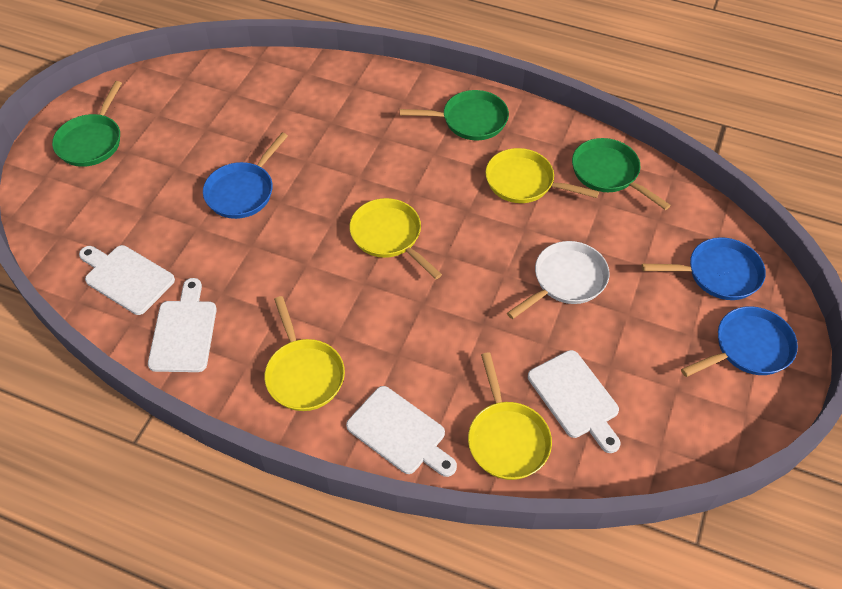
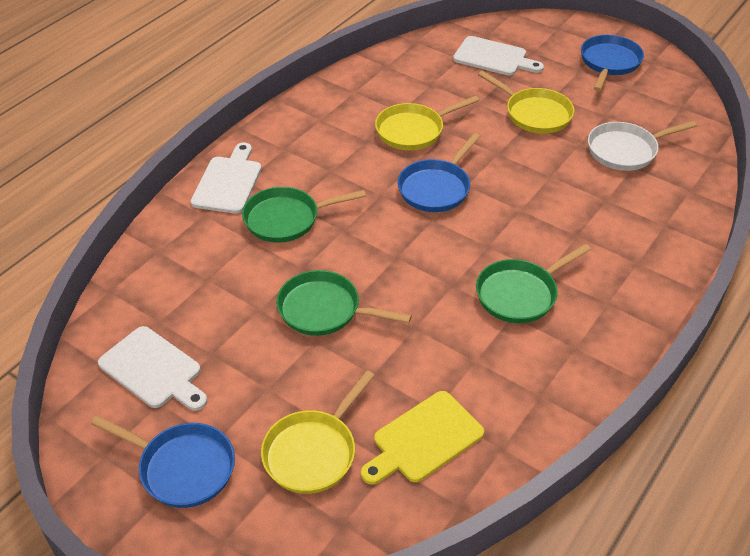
white cutting board: [79,245,175,315] [148,278,217,372] [346,386,457,477] [528,350,621,453] = 4 -> [98,326,207,411] [191,143,262,214] [453,36,544,76] = 3
yellow cutting board: none = 0 -> [361,391,484,485] = 1
yellow pan: [265,296,345,411] [349,198,442,279] [468,352,552,480] [485,148,599,203] = 4 -> [261,370,375,494] [375,96,479,150] [478,71,574,134] = 3

